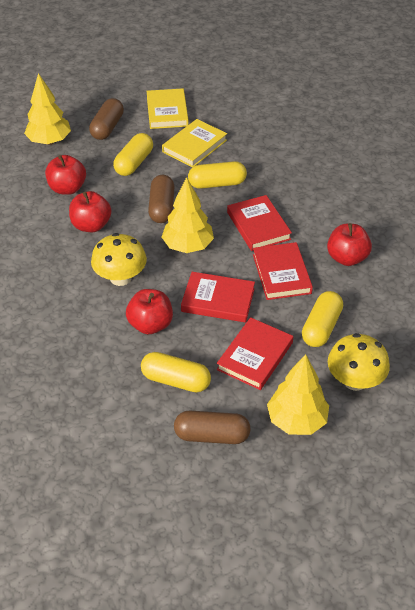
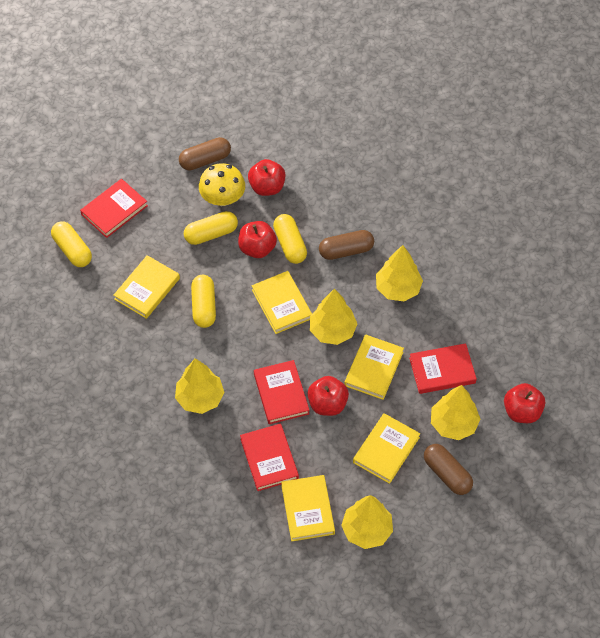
yellow book: [147,88,189,129] [162,119,227,167] = 2 -> [114,255,180,319] [252,271,312,334] [281,475,335,541] [344,335,404,400] [353,413,420,484] = 5
yellow mushroom: [91,233,147,286] [328,333,390,391] = 2 -> [199,163,245,206] = 1
yellow tree: [24,73,71,145] [162,177,214,253] [267,354,329,435] = 3 -> [175,358,224,414] [310,289,357,345] [341,495,393,549] [376,245,423,302] [431,385,480,440] = 5

